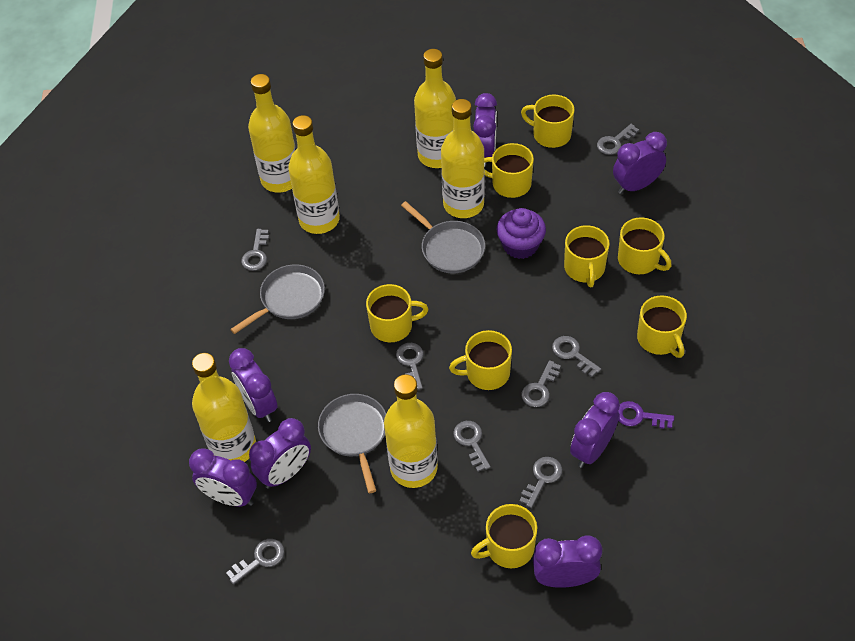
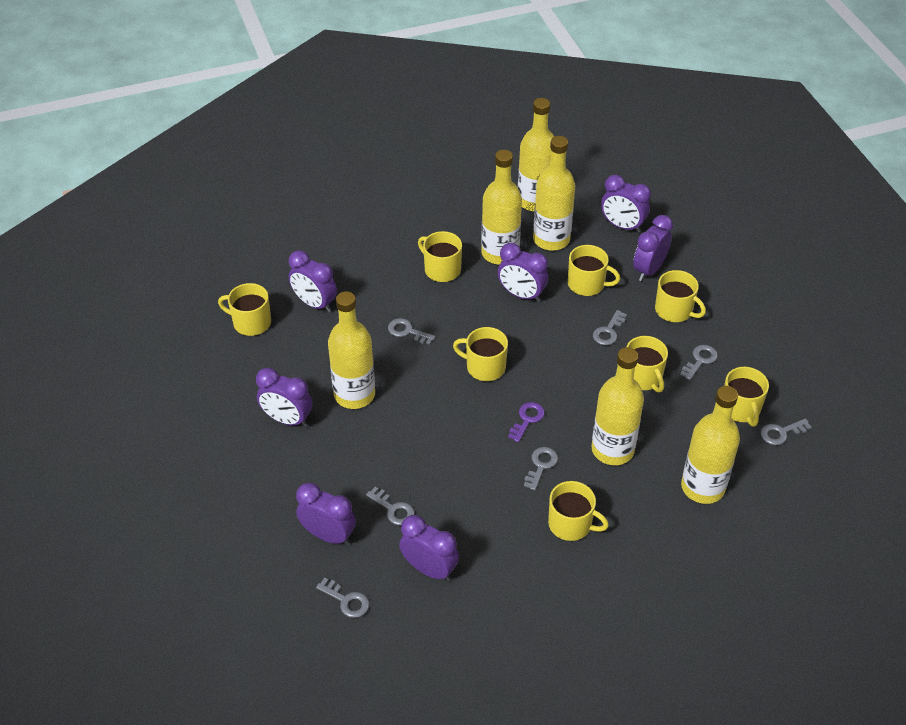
grey key: [226,539,284,585] [241,229,269,271] [396,343,424,390] [453,421,491,472] [520,457,562,508] [521,360,561,407] [552,336,601,377] [597,124,639,155] = 8 -> [316,578,369,618] [366,487,415,526] [388,318,435,345] [524,447,558,491] [593,310,627,345] [680,345,718,380] [761,418,812,445] = 7
grey pan: [230,264,325,334] [318,394,386,493] [401,201,485,273] = 3 -> none = 0
purple cupcake: [497,208,546,259] = 1 -> none = 0

